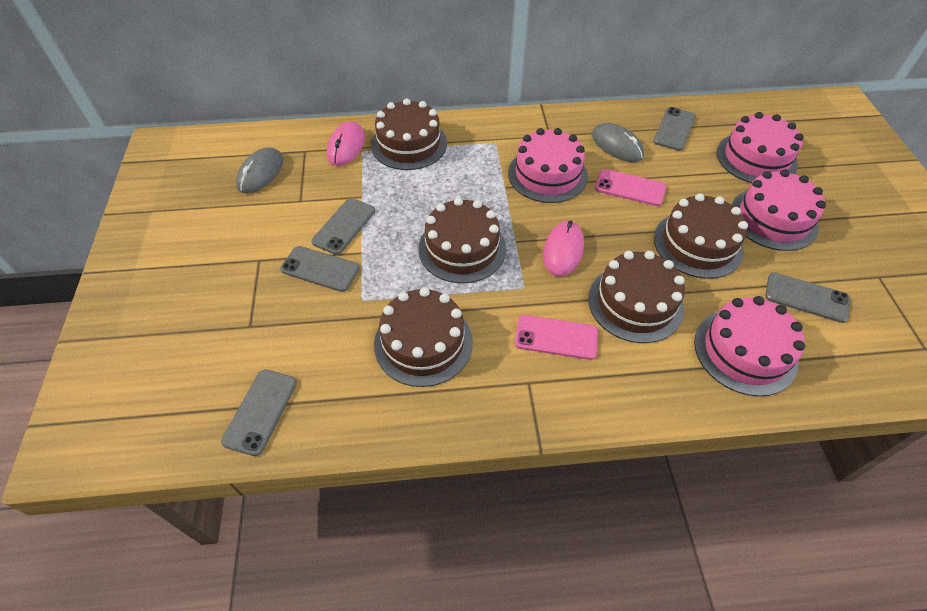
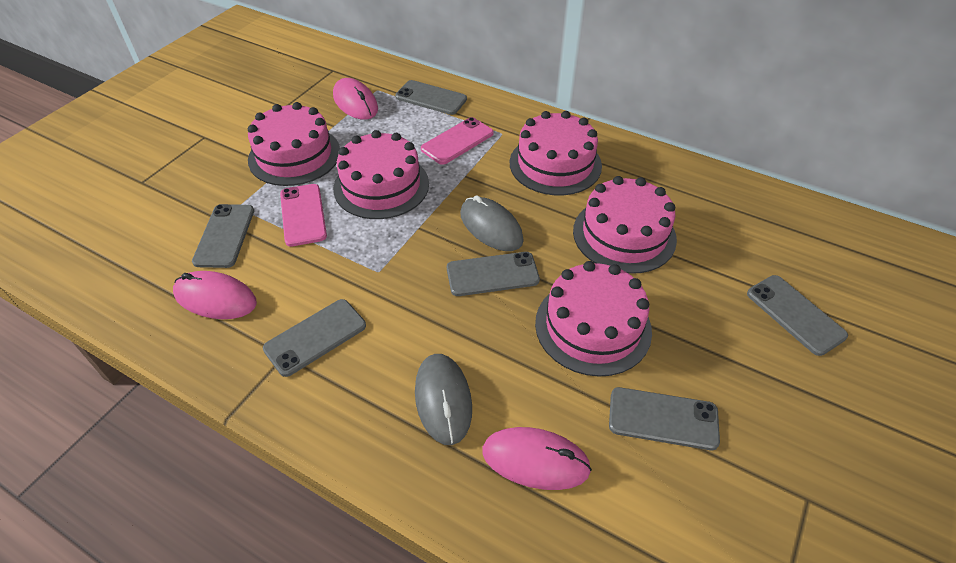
brown cake: [371,99,447,170] [374,287,473,387] [418,198,506,283] [588,251,685,343] [654,193,748,279] = 5 -> none = 0
grey phone: [221,369,297,456] [280,246,360,292] [311,198,375,255] [653,107,696,151] [765,272,850,323] = 5 -> [192,204,254,268] [263,299,366,377] [395,80,467,115] [447,252,540,296] [609,387,720,450] [747,275,848,356] = 6
pink cake: [508,128,588,203] [694,296,805,396] [717,112,804,183] [731,169,826,251] = 4 -> [248,102,340,186] [333,130,429,219] [510,111,602,195] [535,261,652,377] [573,176,677,274] = 5
pink mouse: [327,122,365,166] [543,220,584,277] = 2 -> [173,271,257,319] [333,78,378,120] [482,427,592,490] = 3

